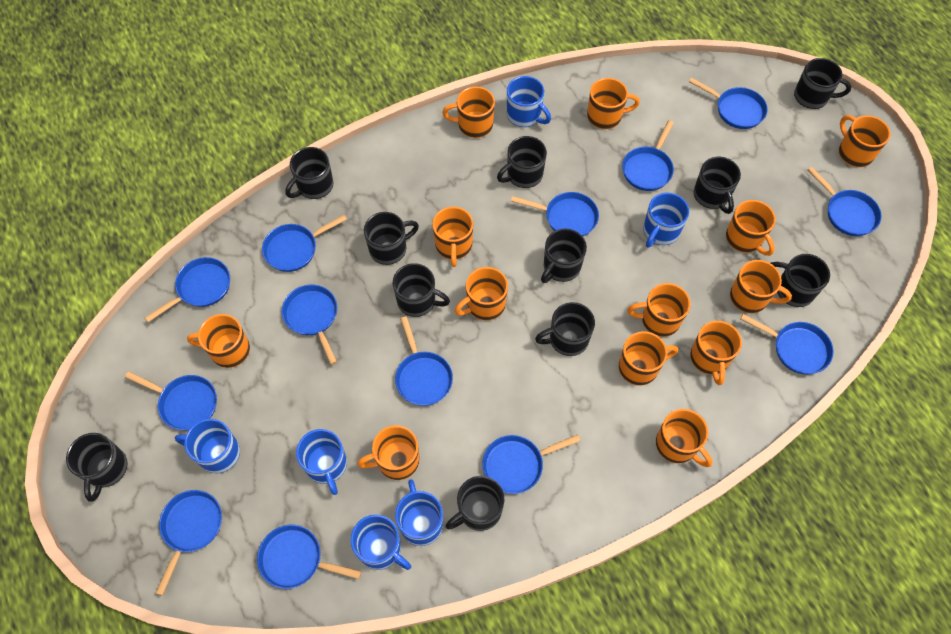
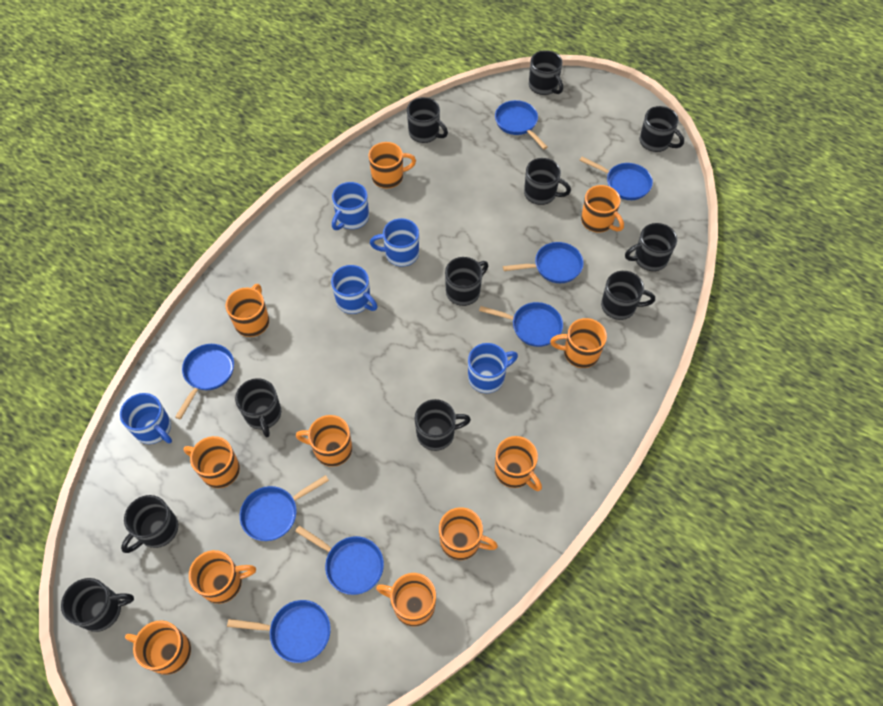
blue mug: [175,419,240,473] [296,429,347,495] [350,515,411,570] [395,479,443,546] [507,76,551,127] [643,193,689,247] = 6 -> [120,393,172,444] [331,265,377,314] [332,182,369,230] [370,218,419,267] [468,343,518,393] = 5
blue pan: [125,372,217,430] [145,257,230,323] [155,490,222,596] [257,525,362,589] [262,215,347,272] [282,285,337,365] [395,316,453,406] [482,434,580,494] [511,192,599,236] [622,120,674,191] [689,78,768,129] [741,314,834,374] [808,167,882,236] = 13 -> [175,344,234,419] [227,600,331,663] [240,475,329,541] [295,526,384,595] [479,302,563,347] [495,100,548,150] [503,242,584,283] [579,157,653,200] = 8
orange mug: [187,314,250,368] [357,425,420,480] [432,207,473,267] [442,86,495,138] [455,267,508,320] [587,78,640,129] [619,331,678,386] [627,283,691,337] [656,409,712,467] [690,321,742,385] [726,200,776,256] [730,260,792,313] [839,115,891,167] = 13 -> [125,620,191,675] [183,436,240,488] [189,550,256,604] [226,284,269,337] [296,415,352,467] [368,142,416,188] [376,573,436,626] [439,507,498,560] [495,436,542,491] [550,318,607,368] [581,185,624,233] = 11

